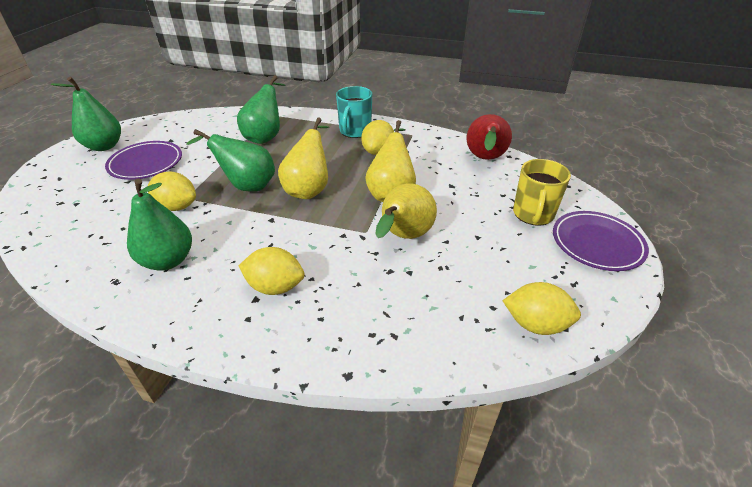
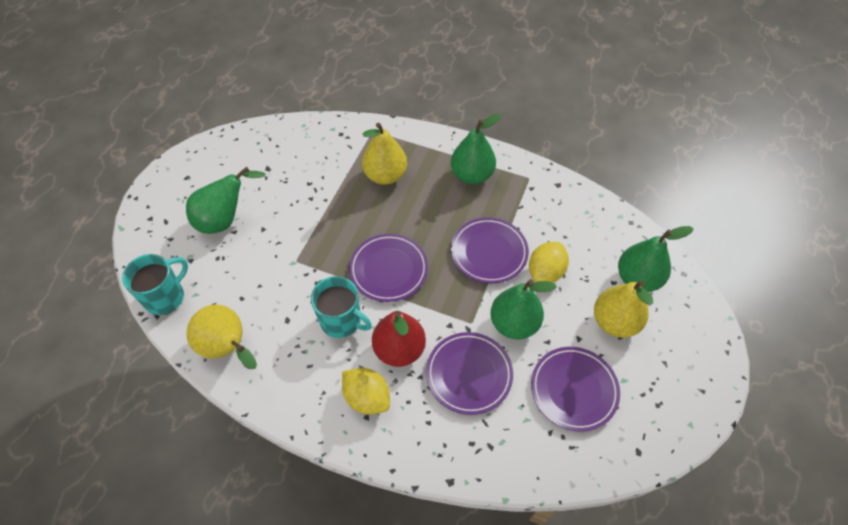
purple plate: [105,141,182,180] [553,211,649,271] = 2 -> [349,234,428,302] [426,332,513,415] [451,217,529,284] [531,347,620,432] = 4
turquoise mug: [336,86,372,138] = 1 -> [122,254,188,315] [311,276,372,338] = 2
yellow lemon: [148,171,196,211] [239,247,305,295] [361,120,394,155] [502,282,581,335] = 4 -> [342,368,390,414] [529,242,569,283] = 2
yellow mug: [513,159,571,226] = 1 -> none = 0

